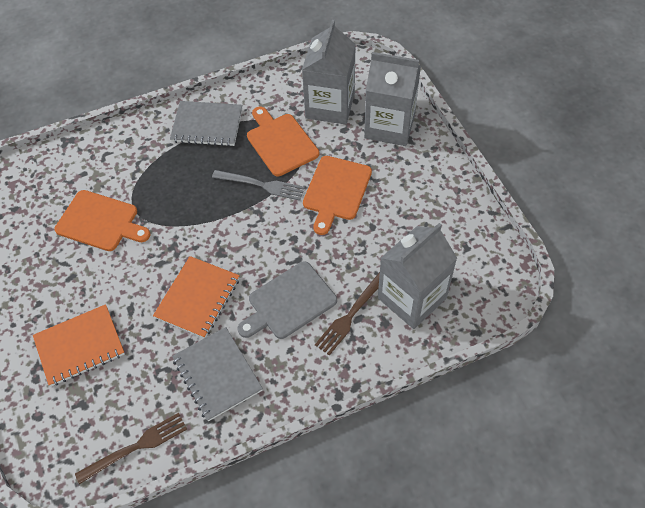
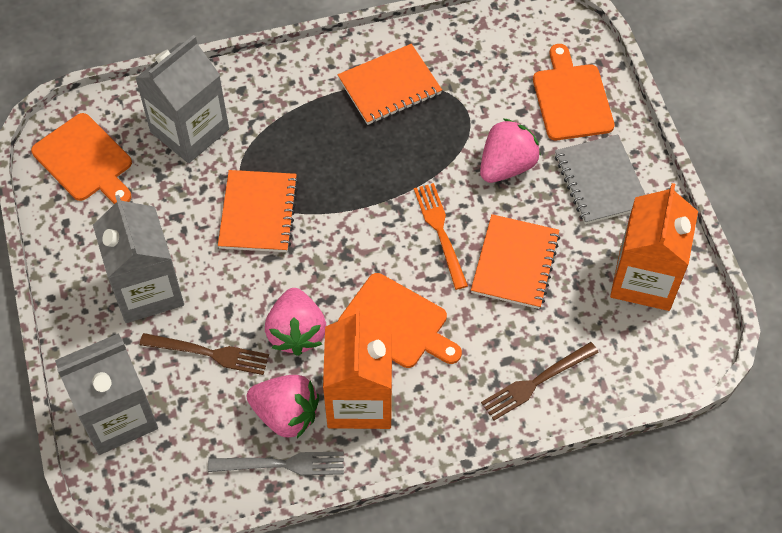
grey cutting board: [238,261,337,339] = 1 -> none = 0
grey notebook: [170,101,242,147] [172,327,263,421] = 2 -> [555,135,645,224] = 1
orange carton: none = 0 -> [323,308,392,429] [610,183,698,311] = 2
orange fork: none = 0 -> [414,183,468,290] = 1
orange notebook: [33,304,125,386] [153,256,240,338] = 2 -> [218,170,299,252] [338,44,442,125] [471,214,560,309] = 3
pink strawberry: none = 0 -> [247,375,319,438] [265,288,326,356] [480,118,541,183] = 3

